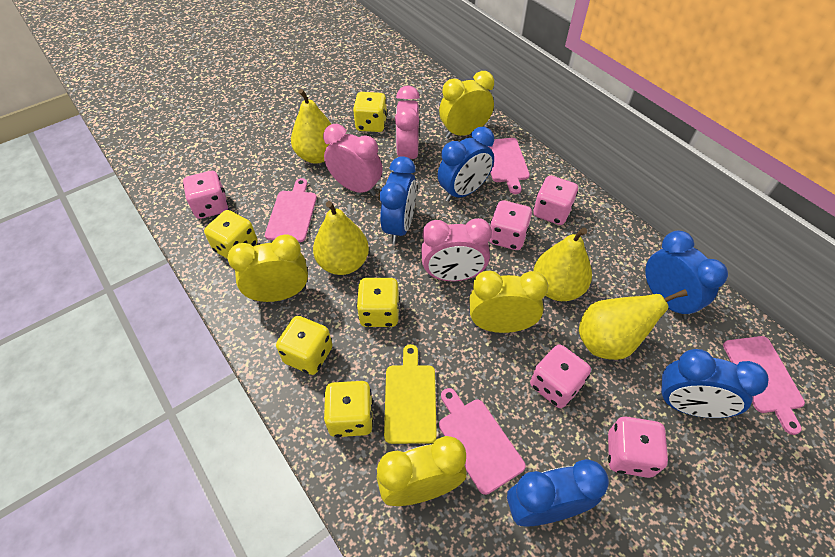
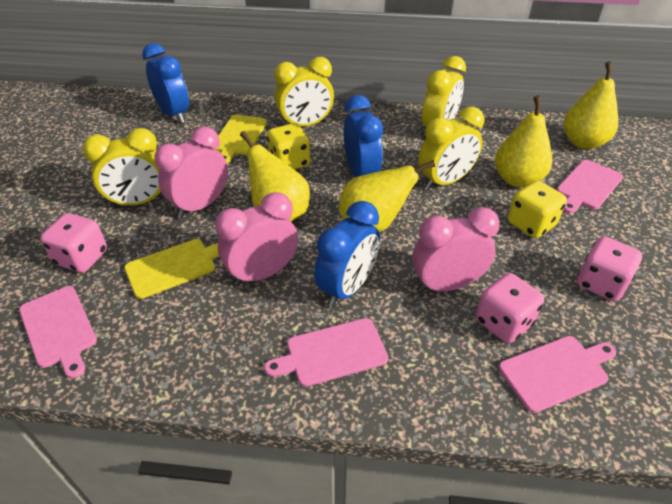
blue clock: [380,156,417,244] [438,127,494,202] [507,459,609,527] [645,230,728,319] [657,349,768,418] = 5 -> [142,43,189,123] [314,201,380,307] [343,95,383,177] = 3
pink dice: [183,171,228,219] [489,200,532,250] [530,344,591,408] [533,176,578,225] [608,417,668,478] = 5 -> [40,213,107,273] [476,273,544,343] [577,236,642,301] = 3
yellow cutting board: [384,344,437,444] = 1 -> [124,239,219,299] [213,115,267,164] = 2
yellow dice: [204,210,258,258] [276,316,333,375] [324,381,373,437] [353,92,387,132] [356,278,400,327] = 5 -> [267,123,310,170] [508,180,567,238] = 2

